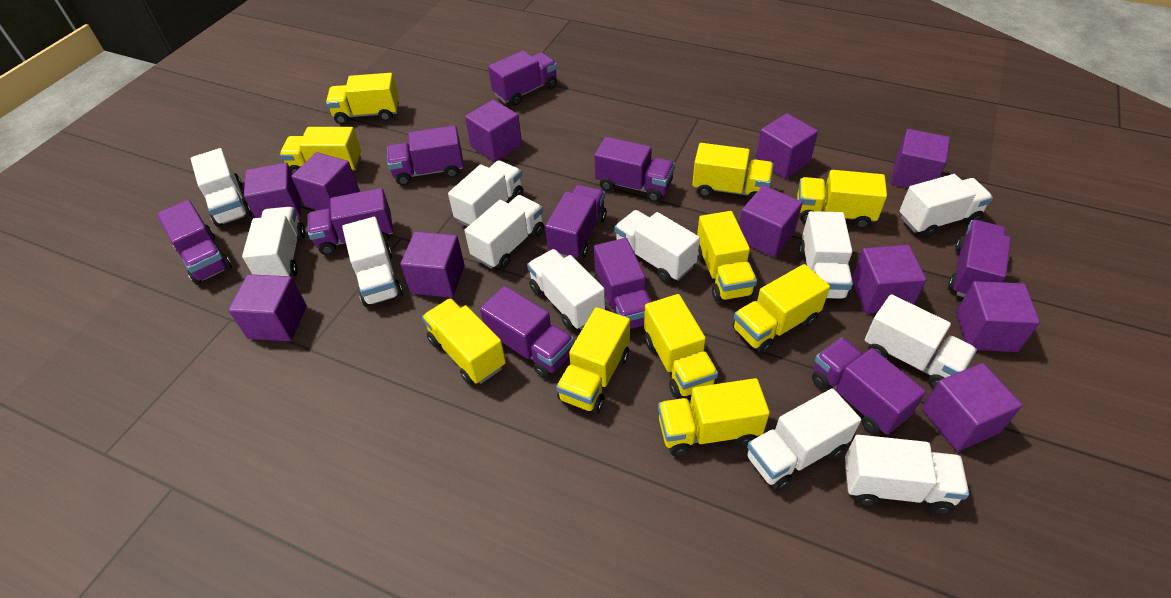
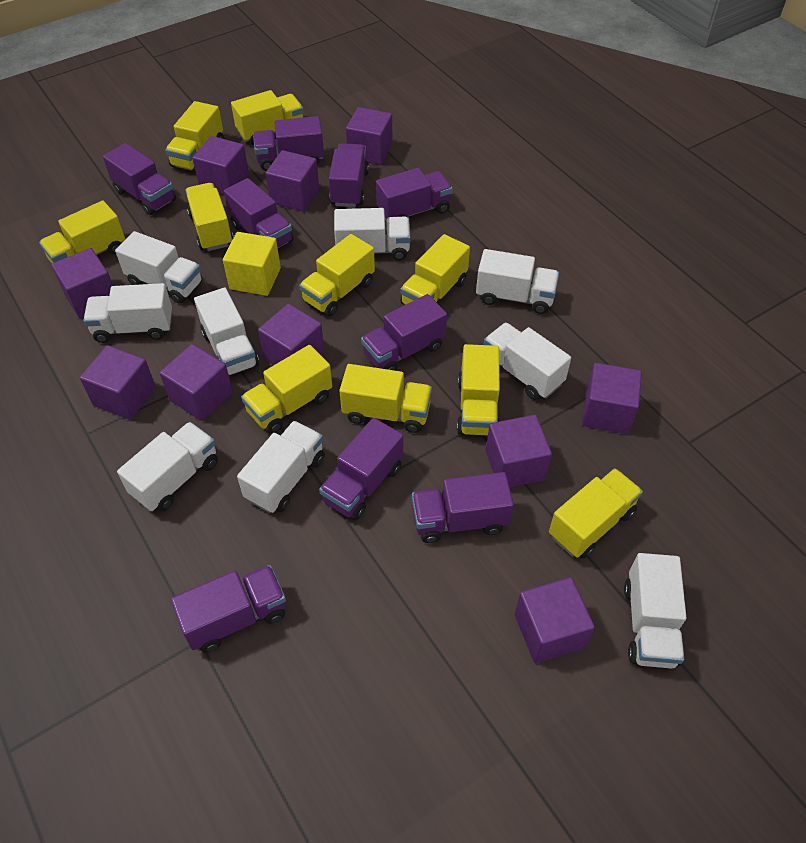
purple cube: [228,274,307,341] [244,162,301,218] [291,152,360,210] [400,232,465,298] [465,100,522,162] [739,185,802,258] [755,113,818,179] [852,245,926,314] [891,129,950,188] [922,363,1023,451] [956,281,1040,352] = 11 -> [51,248,113,318] [80,345,156,420] [160,344,233,421] [192,136,249,195] [258,304,325,365] [266,150,319,212] [346,107,393,165] [486,415,552,487] [515,577,595,663] [582,363,642,434] = 10
purple truck: [157,200,232,285] [308,188,393,255] [387,125,464,186] [480,286,574,379] [488,51,557,106] [545,185,607,259] [594,137,675,202] [594,238,652,329] [812,338,926,434] [948,220,1011,297] = 10 -> [103,143,176,215] [171,565,286,653] [224,178,294,248] [253,116,324,171] [319,418,403,520] [329,143,369,207] [361,294,447,371] [376,168,453,221] [412,472,514,543] = 9
white truck: [191,148,252,227] [242,207,305,277] [342,217,403,307] [448,160,523,227] [465,195,544,269] [527,249,605,330] [615,210,700,283] [746,388,861,491] [799,211,853,300] [845,435,969,514] [865,294,977,388] [900,174,993,238] = 12 -> [83,283,172,343] [115,231,202,304] [117,422,218,512] [194,288,259,375] [237,421,325,513] [334,208,411,261] [476,249,559,314] [484,322,571,400] [624,553,687,668] = 9
yellow cube: none = 0 -> [223,232,281,296] = 1

